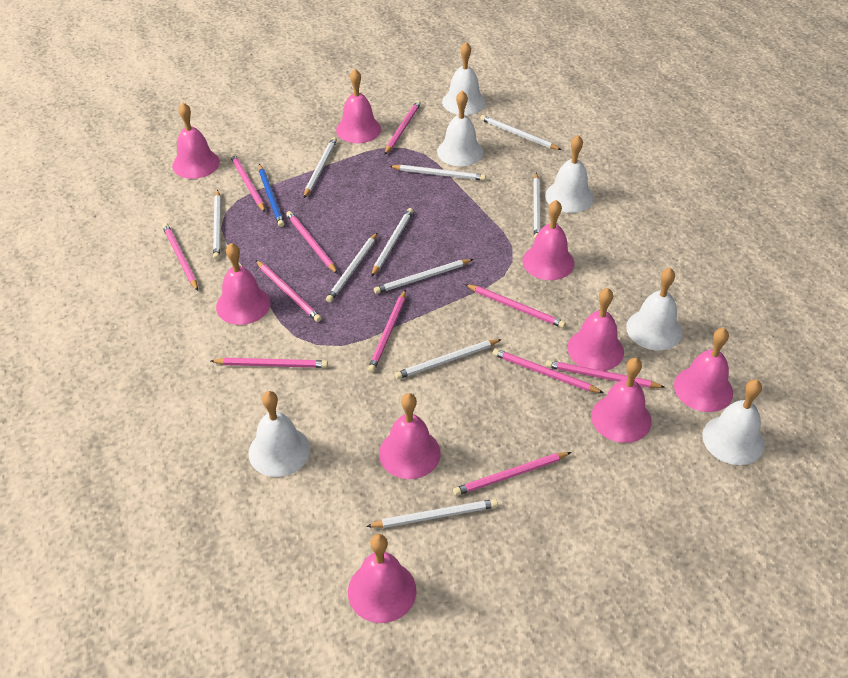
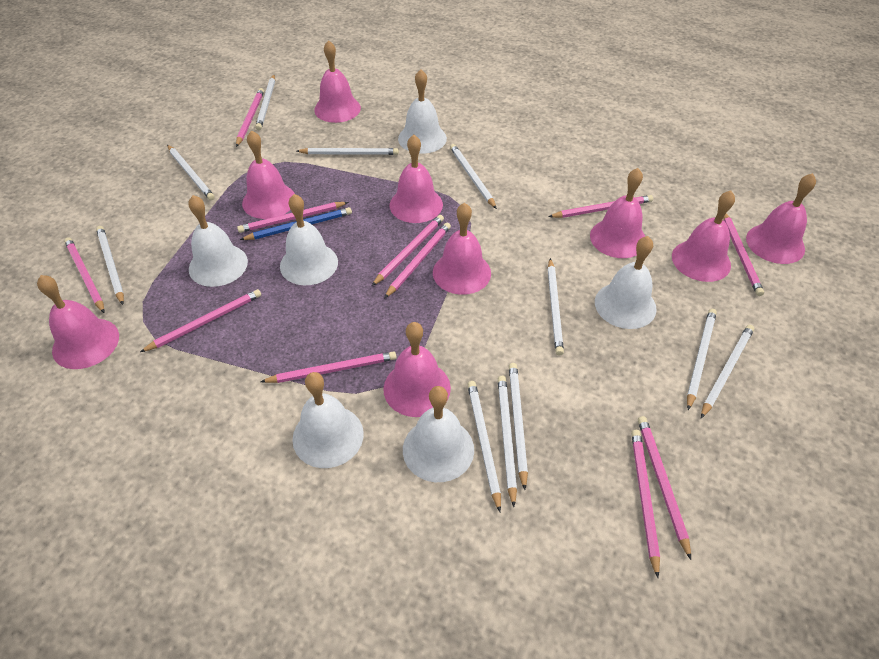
white pencil: [213,190,221,260] [304,137,337,198] [326,232,378,303] [366,499,498,528] [371,208,413,277] [374,259,473,294] [389,165,486,181] [395,339,502,379] [480,115,561,150] [533,173,540,239] = 10 -> [96,226,124,305] [167,145,215,200] [255,75,275,130] [297,148,399,155] [450,144,497,209] [467,381,501,512] [498,376,517,507] [509,363,528,490] [547,258,564,355] [687,309,717,410] [701,325,754,418] = 11

